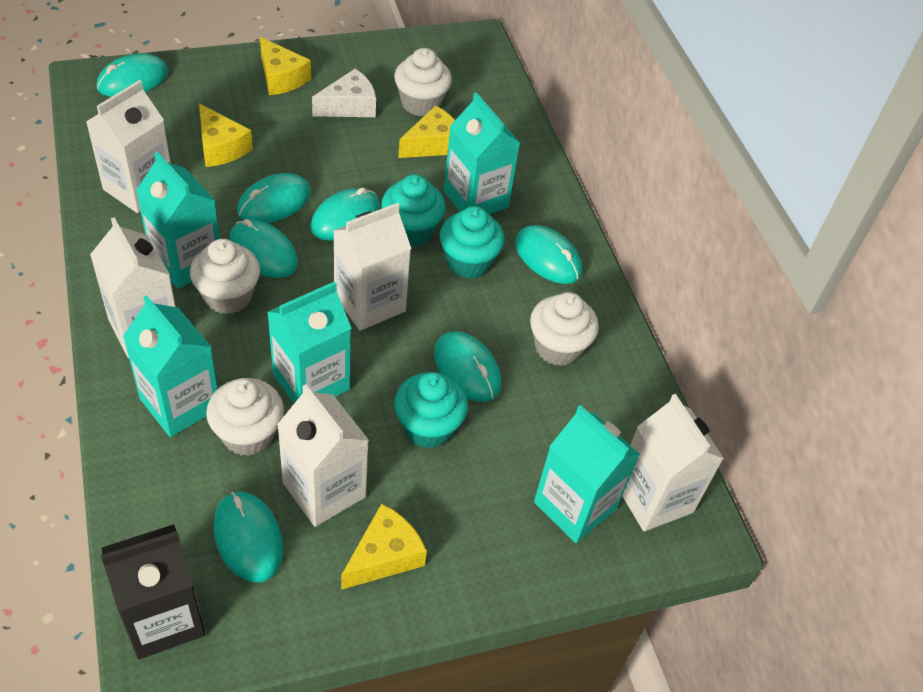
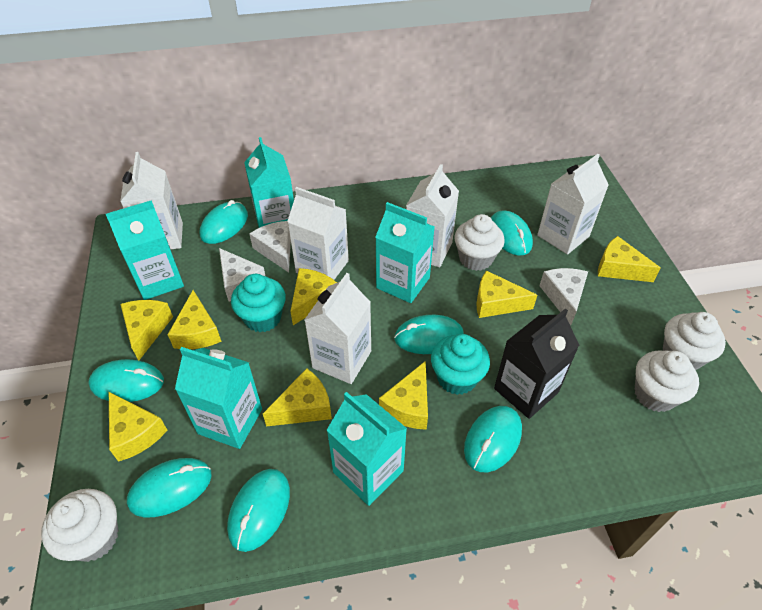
turquoise cupcake: [381,174,446,247] [394,372,468,449] [440,206,505,279] = 3 -> [231,274,286,332] [431,334,490,395] = 2
white cheese: [312,69,376,117] = 1 -> [219,248,265,301] [249,221,291,273] [539,268,588,325] = 3
yellow cheese: [199,103,253,167] [260,37,311,95] [341,504,427,590] [398,105,455,158] = 4 -> [109,392,167,462] [120,300,173,360] [167,290,222,349] [263,368,332,427] [290,268,337,325] [379,361,428,430] [476,270,537,318] [598,236,661,282] = 8

